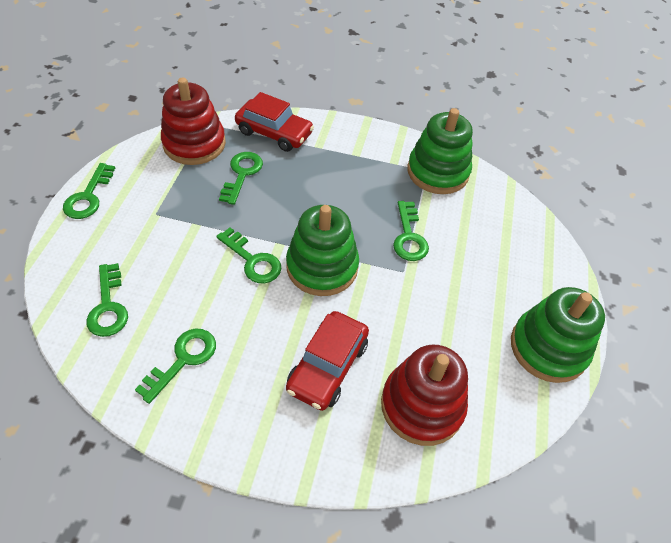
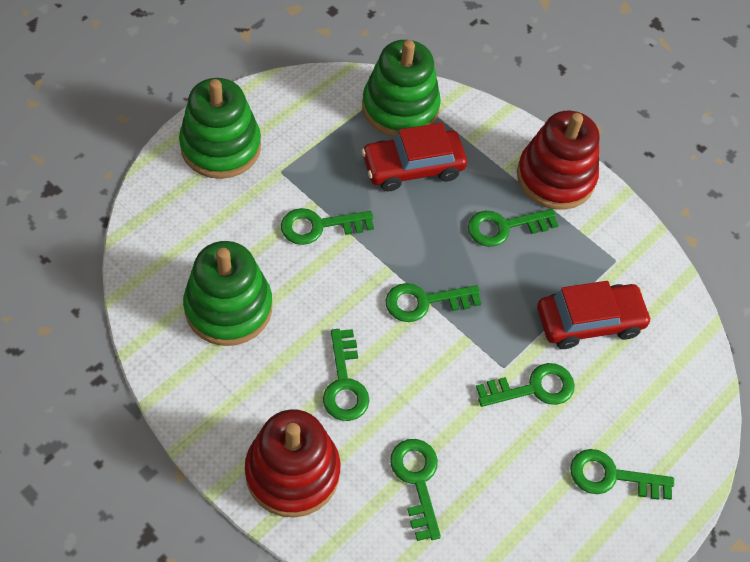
green key: [63,163,115,219] [86,263,128,337] [135,328,216,404] [216,228,282,283] [219,152,263,205] [393,201,429,261] = 6 -> [281,208,374,245] [323,329,370,421] [386,283,481,322] [390,439,441,541] [468,209,558,247] [476,363,575,407] [570,449,674,500] = 7

